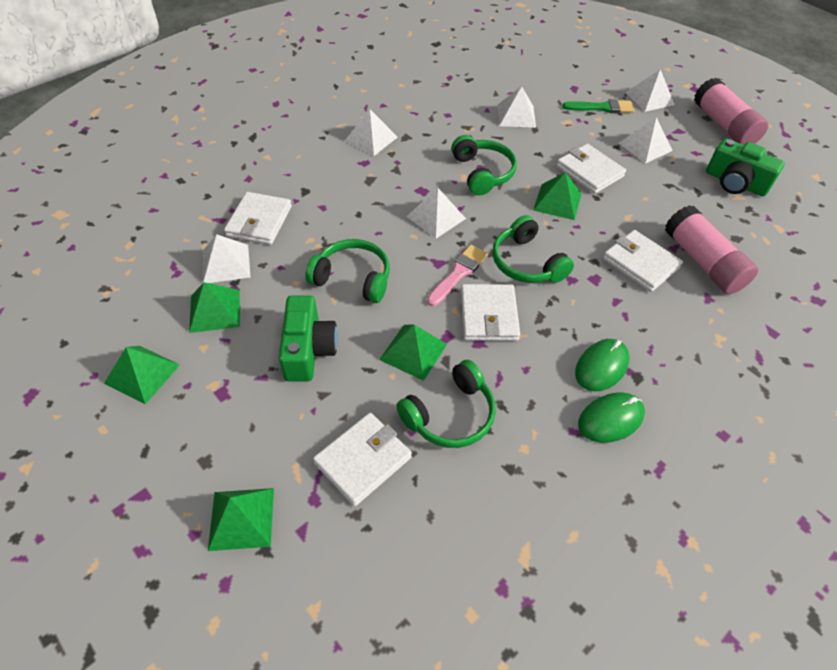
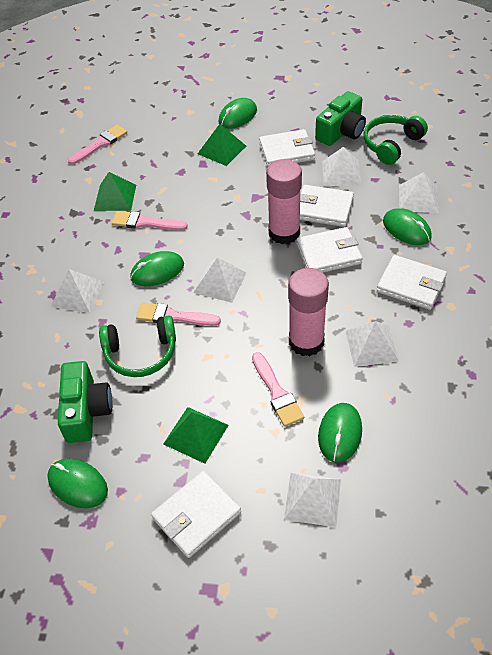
green brush: [562,99,634,113] = 1 -> none = 0
green headphones: [305,239,390,303] [396,360,496,448] [451,135,517,195] [492,215,574,283] = 4 -> [99,315,176,377] [364,115,428,165] = 2
green mouse: [575,339,630,391] [578,393,645,443] = 2 -> [47,459,108,508] [130,251,184,286] [218,98,257,129] [318,403,362,463] [383,208,432,245] = 5
green pyramid: [104,346,180,405] [189,282,240,333] [208,488,274,551] [379,324,447,381] [533,172,582,220] = 5 -> [94,172,136,211] [164,407,229,464] [198,124,246,166] = 3
pink brush: [427,245,488,306] = 1 -> [68,125,127,165] [112,211,188,230] [136,303,221,326] [252,352,304,427] = 4

